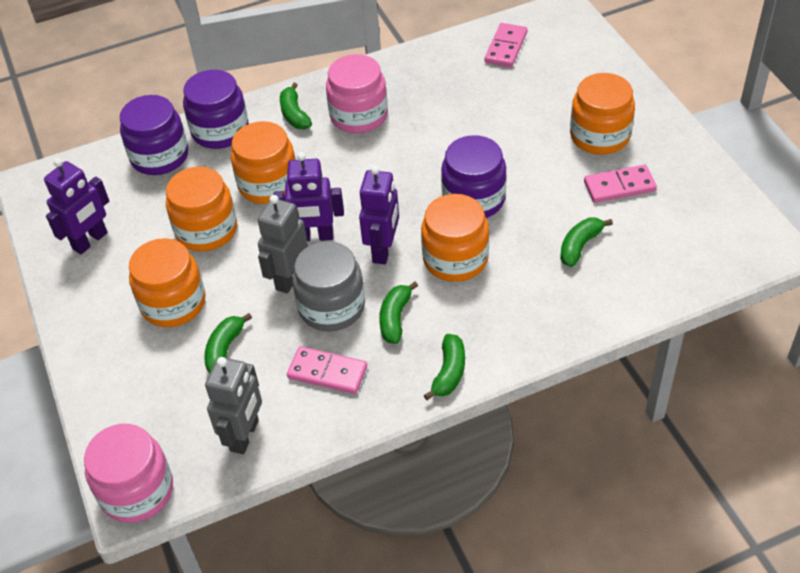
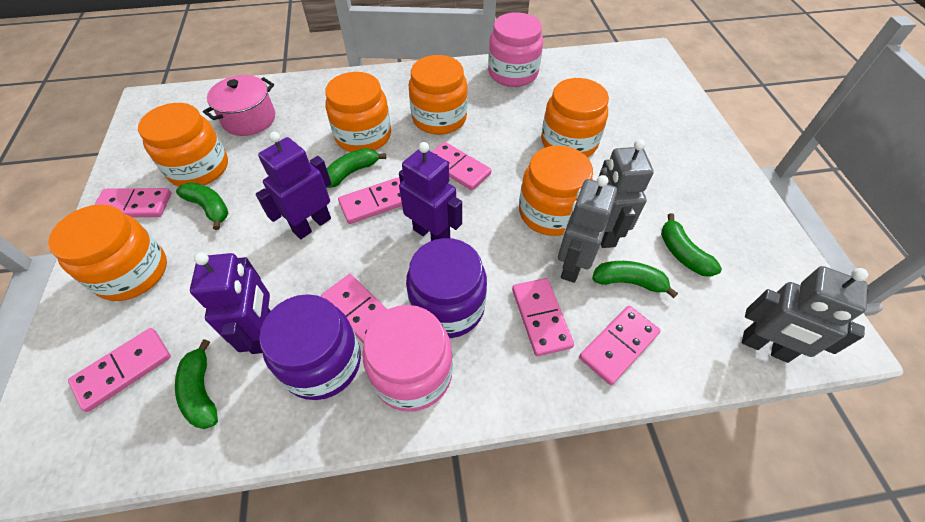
grey jar: [292,241,365,331] = 1 -> none = 0
grey robot: [205,357,262,454] [258,195,308,293] = 2 -> [558,175,617,283] [599,139,654,248] [742,266,869,363] = 3
orange jar: [129,238,206,327] [166,167,237,252] [231,121,296,204] [421,194,489,282] [570,73,635,155] = 5 -> [48,204,167,301] [138,103,228,187] [325,72,391,152] [409,55,468,135] [519,145,593,236] [541,78,609,157] = 6
pink domino: [287,346,367,394] [484,23,527,67] [584,165,657,203] = 3 -> [68,328,171,412] [94,188,171,217] [321,274,387,344] [338,177,402,224] [432,142,491,190] [512,278,574,356] [579,306,661,385] = 7
pink pot: none = 0 -> [203,75,275,136] = 1
purple jar: [120,95,188,175] [183,70,249,149] [441,135,507,218] = 3 -> [259,294,361,400] [406,238,487,338] = 2

